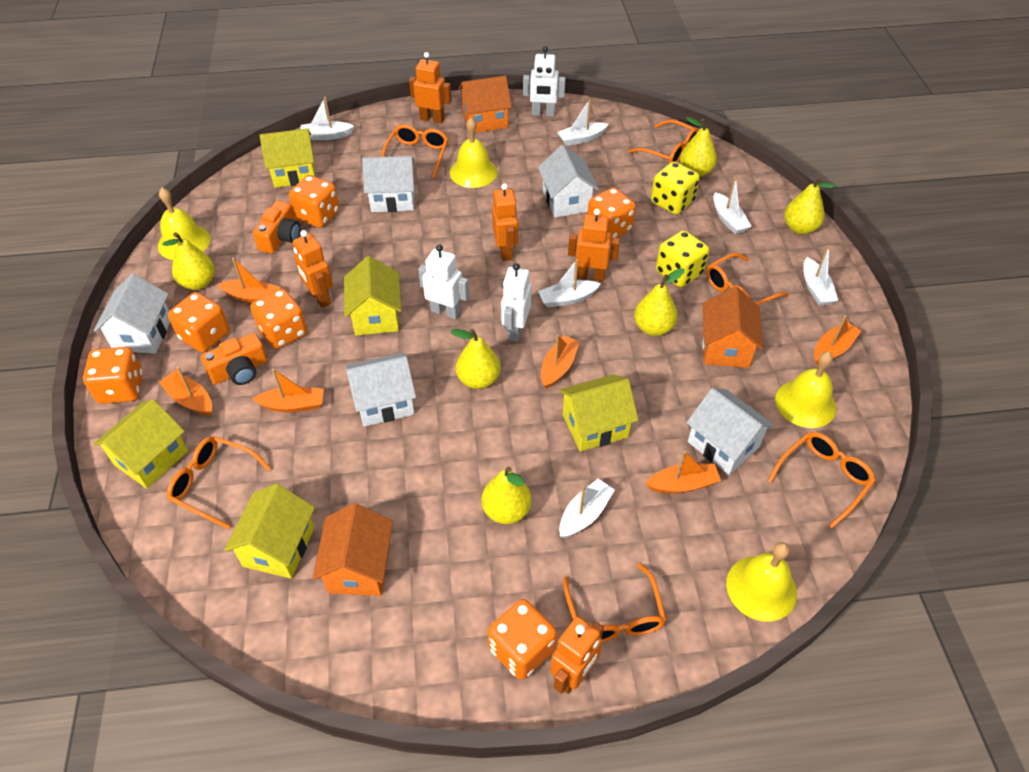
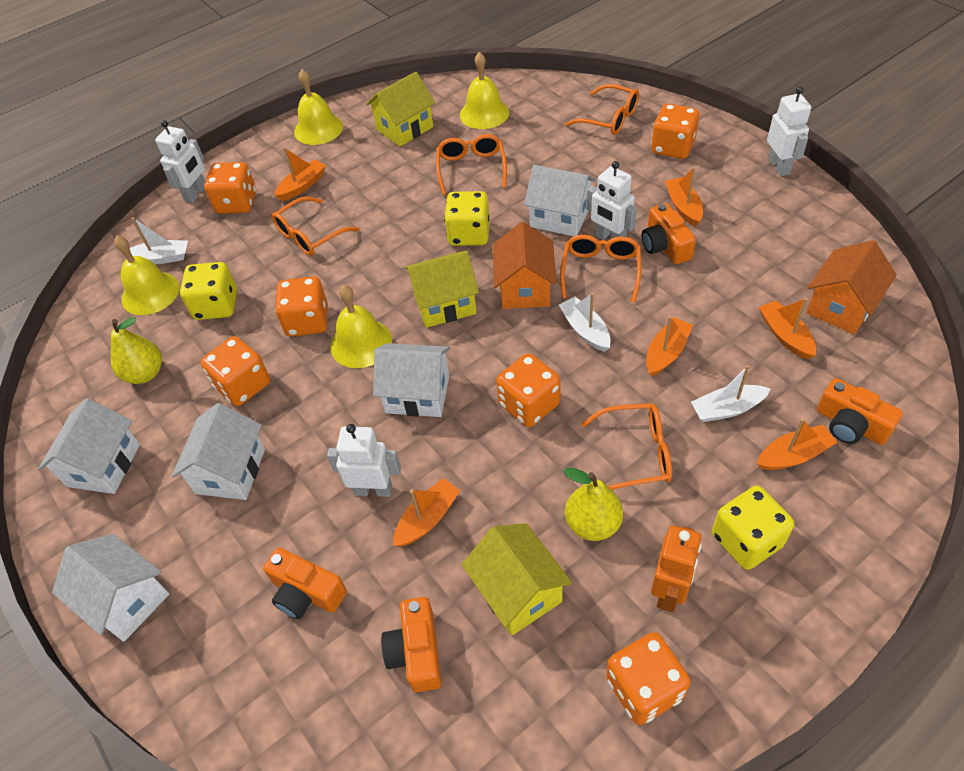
orange camera: [201,333,268,385] [253,201,300,254] = 2 -> [263,547,347,619] [381,597,442,692] [642,203,696,264] [817,378,903,445] = 4
orange glasses: [167,436,271,529] [381,124,448,178] [563,563,666,643] [628,120,699,163] [706,253,789,305] [768,432,876,529] = 6 -> [272,196,360,256] [436,134,507,195] [560,235,642,303] [565,84,639,135] [581,403,672,490] = 5
orange house: [312,503,393,596] [459,76,512,133] [702,287,763,368] = 3 -> [493,222,557,309] [806,240,897,334] = 2
orange robot: [293,230,333,308] [409,52,452,124] [492,183,518,261] [550,617,604,694] [568,209,620,281] = 5 -> [651,525,702,612] = 1
white boat: [301,97,354,140] [538,259,601,308] [557,99,608,146] [559,479,615,538] [713,177,752,234] [804,245,838,306] = 6 -> [130,217,188,264] [559,293,611,352] [691,365,771,422] = 3
white robot: [418,244,469,319] [501,263,531,342] [523,46,566,116] = 3 -> [155,120,205,203] [327,424,401,497] [587,161,637,240] [767,87,811,176] = 4
yellow dice: [651,161,700,214] [656,230,709,287] = 2 -> [180,262,237,320] [444,191,490,246] [712,486,794,570] = 3
yellow house: [93,399,188,489] [224,484,315,579] [259,128,316,188] [344,256,402,336] [559,374,638,452] = 5 -> [366,72,435,146] [405,250,479,328] [462,523,572,636] = 3
yellow pear: [162,232,215,290] [450,329,500,389] [481,467,532,524] [634,268,685,336] [680,117,717,177] [784,176,835,234] = 6 -> [111,317,162,384] [563,468,623,541] = 2

